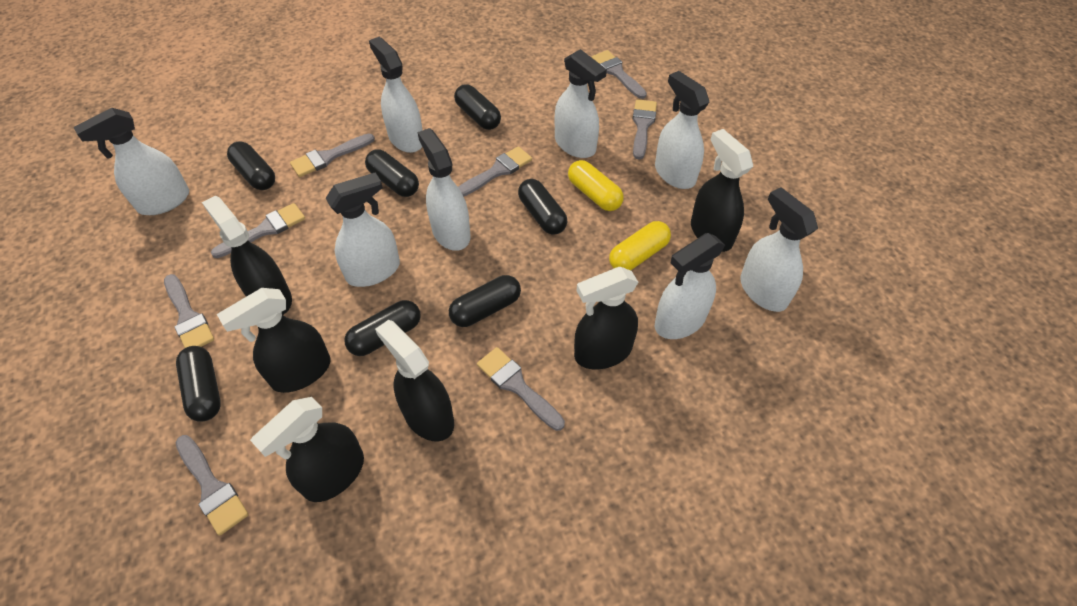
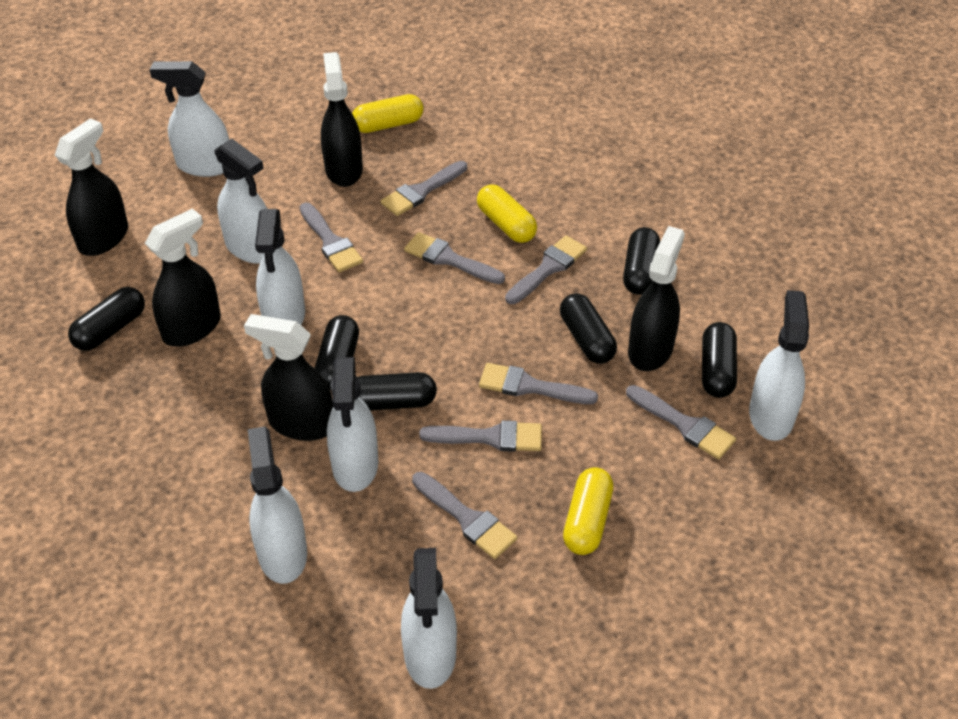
black capsule: [176,346,221,422] [227,142,275,190] [344,300,421,356] [365,149,419,197] [449,275,521,327] [454,84,501,130] [518,179,567,235] = 7 -> [68,287,145,351] [315,315,359,390] [358,372,437,411] [560,293,617,364] [623,227,660,295] [702,322,737,398] = 6
black spray bottle: [202,196,292,315] [217,288,331,393] [250,397,364,502] [375,320,454,441] [574,267,638,369] [691,129,753,252] = 6 -> [55,118,128,256] [145,209,221,346] [244,314,333,441] [321,52,363,187] [628,226,685,371] = 5
white spray bottle: [73,108,189,215] [325,173,400,287] [369,37,423,153] [418,128,471,251] [555,49,607,158] [655,71,709,189] [655,233,725,339] [740,187,818,312] = 8 -> [149,61,229,177] [215,138,267,264] [248,426,307,584] [255,209,305,325] [327,357,379,492] [401,548,457,689] [749,290,809,441] = 7
yellow capsule: [568,160,624,211] [609,221,671,270] = 2 -> [352,94,424,133] [477,185,537,243] [563,467,613,555] = 3

